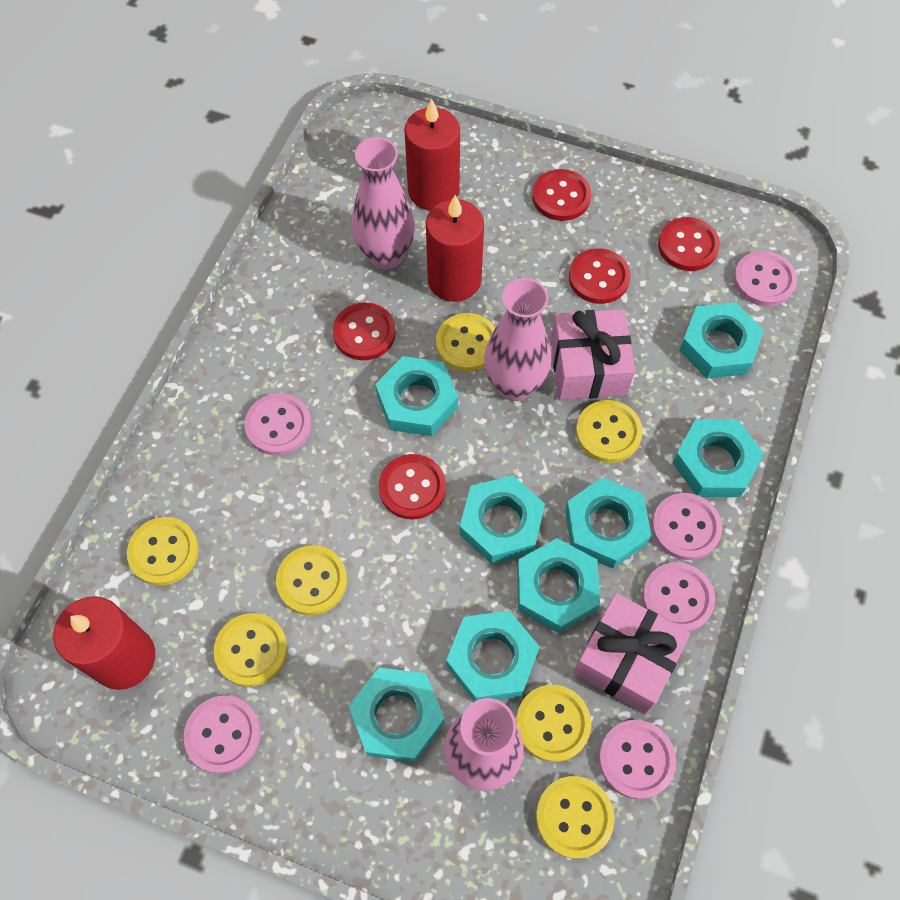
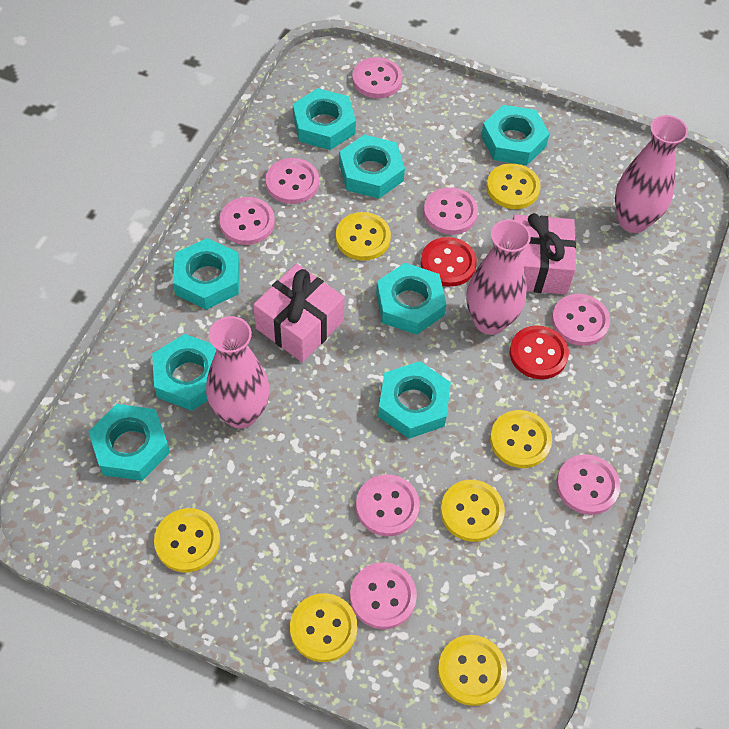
pink button: [184,696,261,774] [244,393,311,455] [599,720,676,799] [642,562,715,632] [652,493,722,560] [733,251,797,306] = 6 -> [219,197,275,245] [265,158,319,204] [350,562,417,629] [352,57,403,98] [356,474,420,536] [424,187,478,235] [552,294,610,346] [556,454,620,515] = 8
red button: [333,302,396,360] [378,454,446,520] [532,169,591,221] [569,248,631,304] [658,217,720,271] = 5 -> [421,237,477,287] [510,325,569,379] = 2
red candle: [53,596,155,690] [404,98,460,211] [426,195,484,302] = 3 -> none = 0

